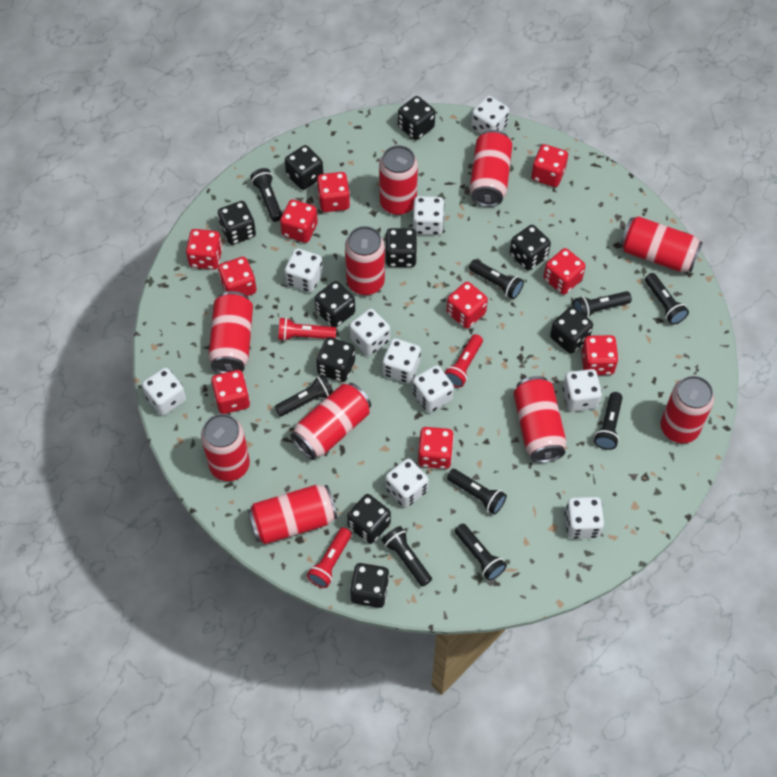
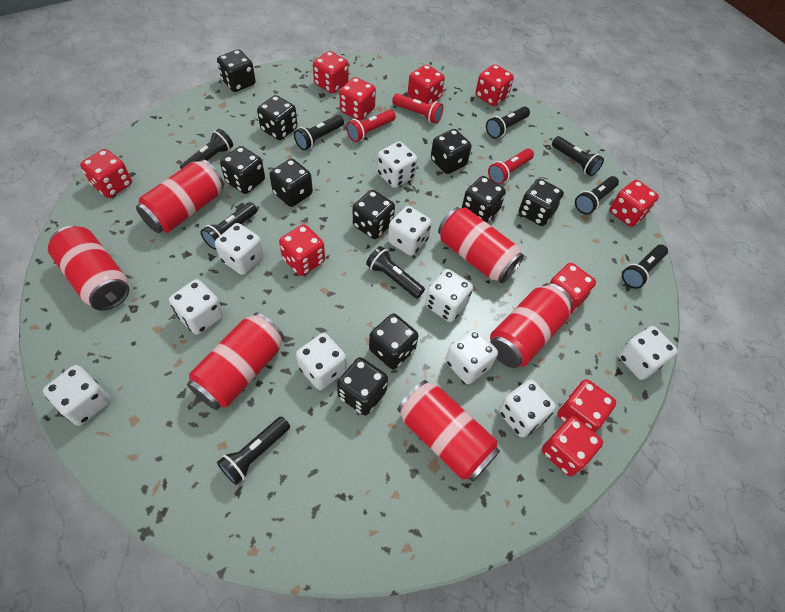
red can: [201,414,250,481] [208,291,253,374] [247,485,337,544] [291,383,371,460] [345,226,385,295] [379,145,418,215] [470,130,512,207] [513,376,567,463] [620,216,703,272] [661,376,714,443] = 10 -> [48,226,129,311] [136,159,224,233] [187,312,285,410] [397,380,500,482] [438,207,524,283] [490,283,573,368] = 6

